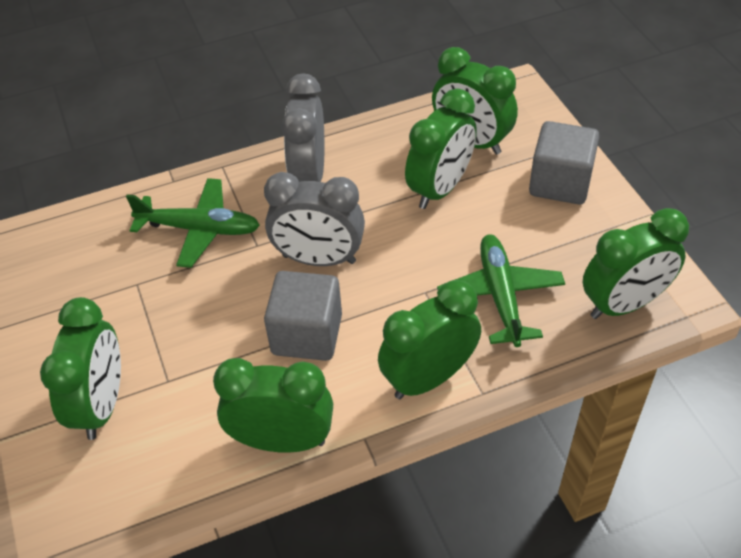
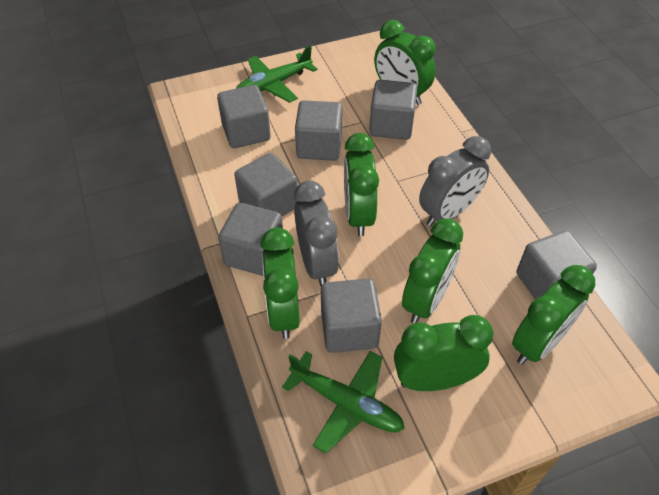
grey cube: [264,271,342,361] [529,121,600,204] = 2 -> [217,85,271,148] [218,203,283,276] [234,153,298,216] [295,100,342,161] [321,278,382,353] [369,80,417,140] [517,230,597,299] = 7

